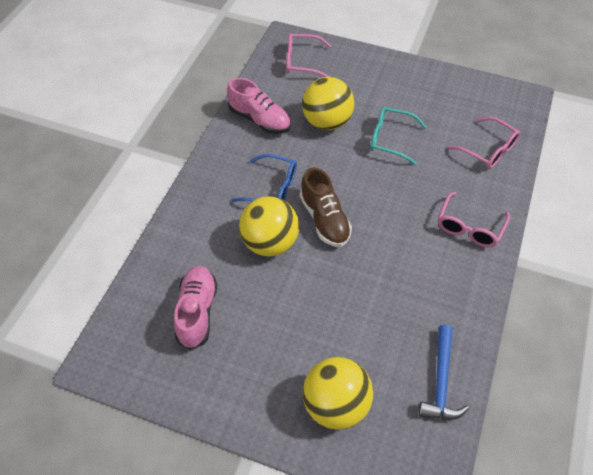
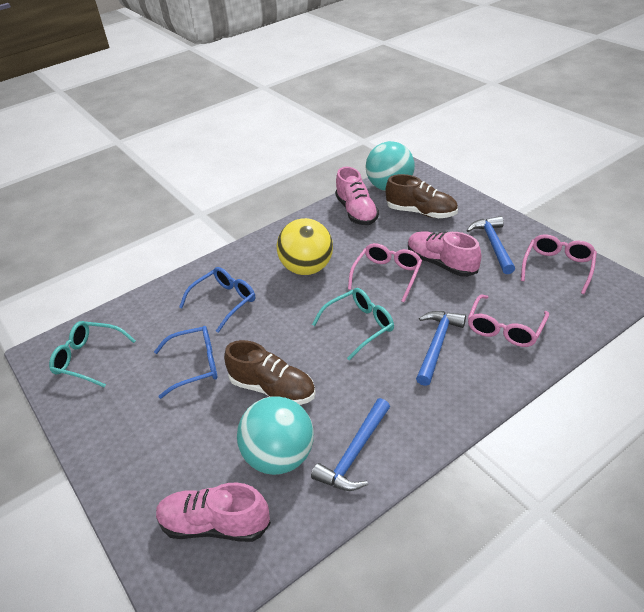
blue glasses: [232,154,297,202] = 1 -> [154,326,217,399] [179,267,255,333] = 2
blue hammer: [418,325,469,420] = 1 -> [311,398,390,491] [416,311,466,386] [467,216,515,274] = 3
brown shoe: [300,168,352,247] = 1 -> [224,340,316,405] [385,174,458,218] = 2
pink shoe: [174,266,217,350] [227,78,291,134] = 2 -> [156,483,271,542] [335,166,379,225] [408,231,481,277] = 3
turquoise ball: none = 0 -> [237,396,314,475] [366,141,415,191] = 2
turquoise glasses: [370,107,427,165] = 1 -> [49,321,136,387] [312,288,394,360] = 2
yellow ball: [239,196,299,257] [302,77,355,130] [303,357,373,429] = 3 -> [277,218,333,275] = 1

